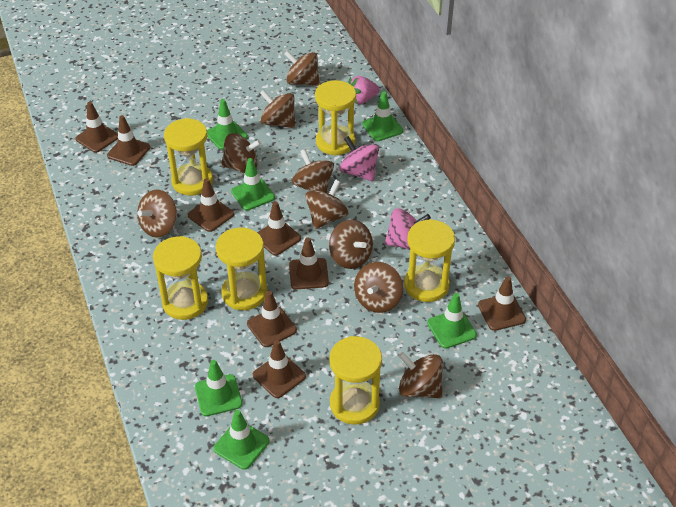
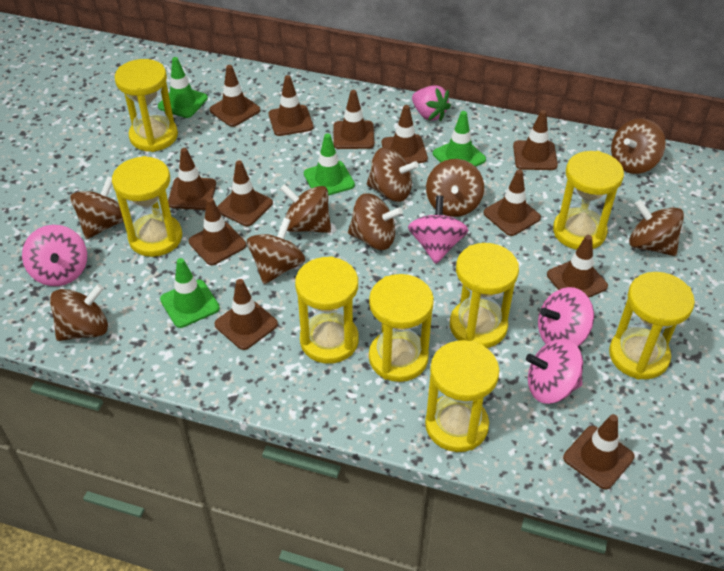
brown traffic cone: [76,102,118,153] [107,115,150,166] [187,178,234,232] [247,291,297,347] [253,340,306,398] [257,201,301,256] [289,237,329,289] [478,276,526,331] = 8 -> [168,148,216,210] [189,197,246,265] [209,65,260,127] [214,279,278,350] [217,160,273,226] [269,75,314,136] [334,90,374,149] [382,105,428,164] [483,169,541,236] [513,110,558,170] [547,235,608,298] [563,414,634,490] = 12
green traffic cone: [195,360,242,416] [207,99,248,150] [213,410,270,470] [231,158,275,210] [362,91,403,141] [427,293,477,349] = 6 -> [158,57,208,118] [160,258,220,328] [304,133,355,196] [433,111,486,167] = 4
pink spinning top: [340,136,379,181] [385,208,431,250] = 2 -> [22,225,87,286] [408,196,468,264] [526,339,583,404] [538,287,594,347] = 4
yellow hourglass: [153,236,208,320] [164,118,213,196] [216,228,267,310] [315,80,356,156] [329,336,382,425] [404,219,455,302] = 6 -> [112,156,182,257] [115,59,178,152] [295,256,359,364] [369,274,434,382] [425,340,499,452] [450,243,519,348] [553,151,624,250] [609,272,695,379] = 8

